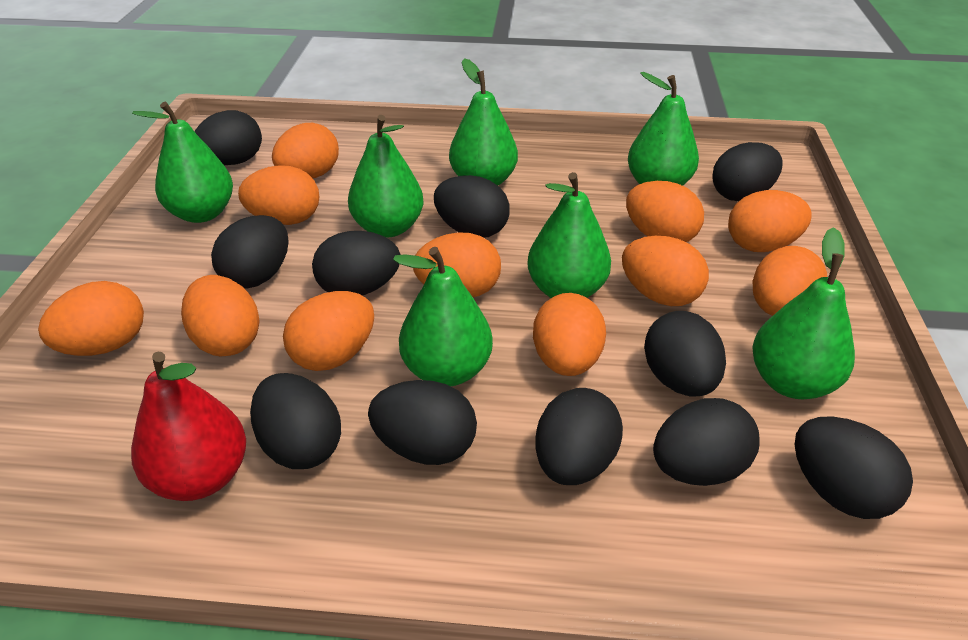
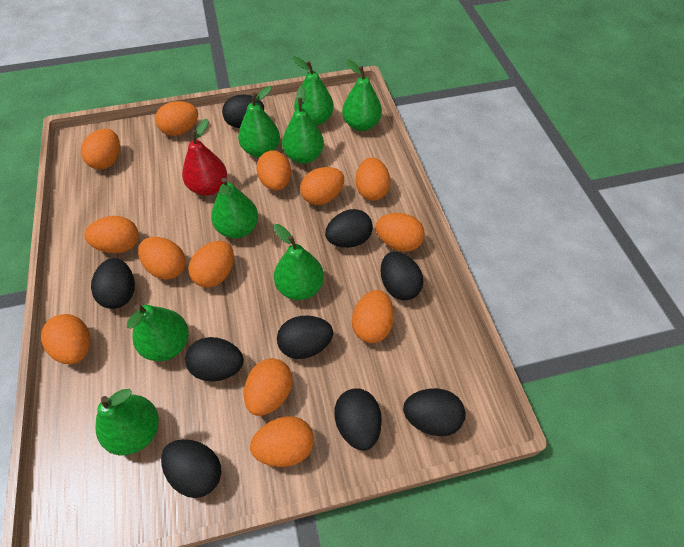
black egg: [194,110,262,165] [211,215,288,288] [250,373,341,469] [312,231,401,296] [368,380,477,465] [434,175,510,238] [535,388,623,485] [644,311,726,397] [653,398,760,486] [712,142,783,201] [795,416,913,519] = 11 -> [91,258,135,309] [161,439,221,498] [185,337,244,382] [222,95,264,128] [277,316,333,359] [325,209,373,248] [334,388,382,451] [380,252,423,301] [403,388,465,436] = 9
green pear: [132,102,233,223] [348,115,424,238] [393,247,493,386] [449,58,518,186] [527,172,611,298] [628,72,699,186] [752,227,855,399] = 7 -> [95,389,159,455] [127,304,189,361] [211,178,258,238] [238,86,280,158] [274,224,324,300] [282,85,324,164] [292,56,334,126] [342,60,382,131] = 8
orange egg: [38,281,144,356] [181,275,260,356] [238,165,319,225] [272,123,339,178] [283,291,374,371] [413,232,501,297] [533,293,606,376] [622,236,709,306] [626,181,704,242] [728,190,812,252] [753,246,827,316] = 11 -> [41,314,90,364] [81,129,120,169] [84,216,139,253] [138,237,186,280] [155,101,198,136] [188,241,234,288] [244,358,292,416] [250,416,314,467] [256,150,291,191] [300,167,344,205] [352,290,394,343] [356,157,391,201] [375,213,425,252] = 13

